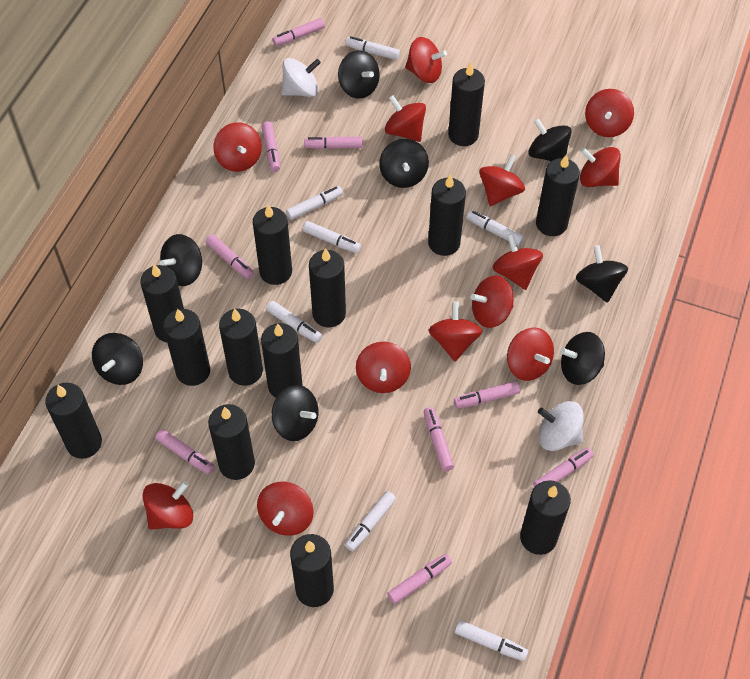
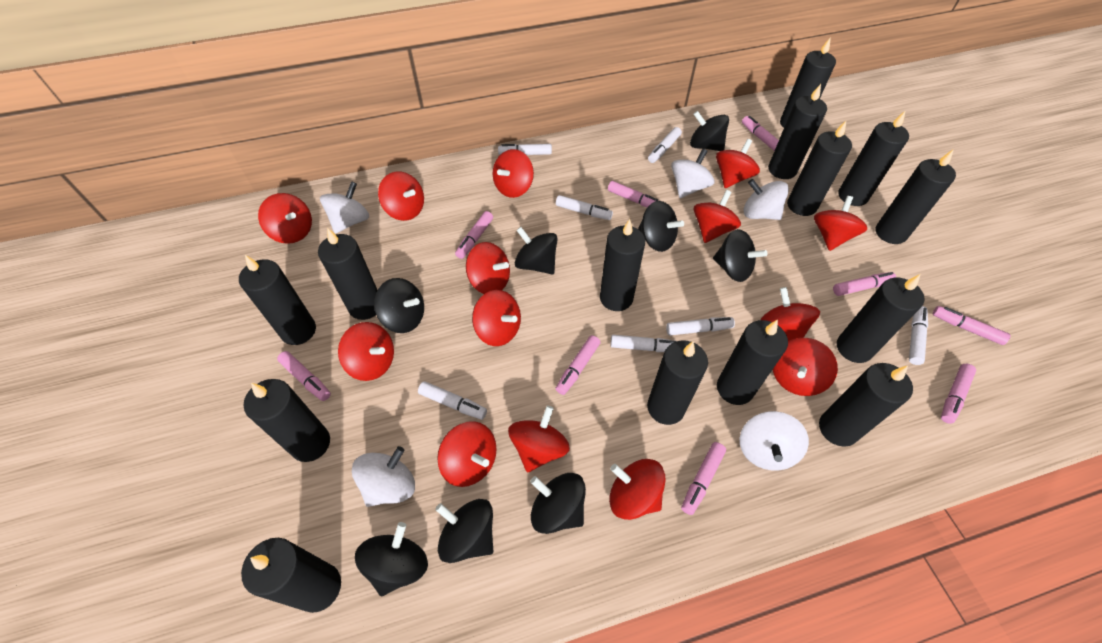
black candle: [45,383,102,459] [140,264,184,342] [163,309,210,386] [208,404,255,480] [219,309,263,386] [253,205,292,285] [261,323,302,398] [290,534,334,607] [309,248,346,327] [428,174,466,256] [448,62,485,146] [520,480,571,555] [536,154,580,236] = 13 -> [239,255,316,345] [241,538,341,613] [243,379,330,462] [318,228,378,320] [600,219,645,311] [647,340,708,425] [717,320,788,405] [768,84,827,179] [780,37,836,128] [787,121,852,216] [819,363,913,447] [837,274,924,363] [838,110,909,206] [876,149,956,244] = 14
red spinning top: [142,481,193,530] [213,122,262,172] [257,482,314,536] [356,342,411,393] [385,95,426,142] [405,37,447,83] [428,302,483,361] [470,275,514,328] [479,154,525,206] [493,234,543,290] [507,327,554,381] [580,147,621,187] [585,89,634,137] = 13 -> [258,193,312,244] [338,322,394,381] [378,171,424,221] [437,421,497,487] [466,242,510,294] [472,290,521,346] [493,149,534,198] [508,406,570,472] [609,459,666,520] [694,190,741,243] [716,139,760,188] [761,287,820,341] [773,338,838,396] [814,196,867,251] = 14
white spinning top: [281,58,321,97] [538,401,584,451] = 2 -> [320,181,369,234] [352,446,415,507] [671,149,714,198] [740,411,809,471] [744,179,789,220] = 5

